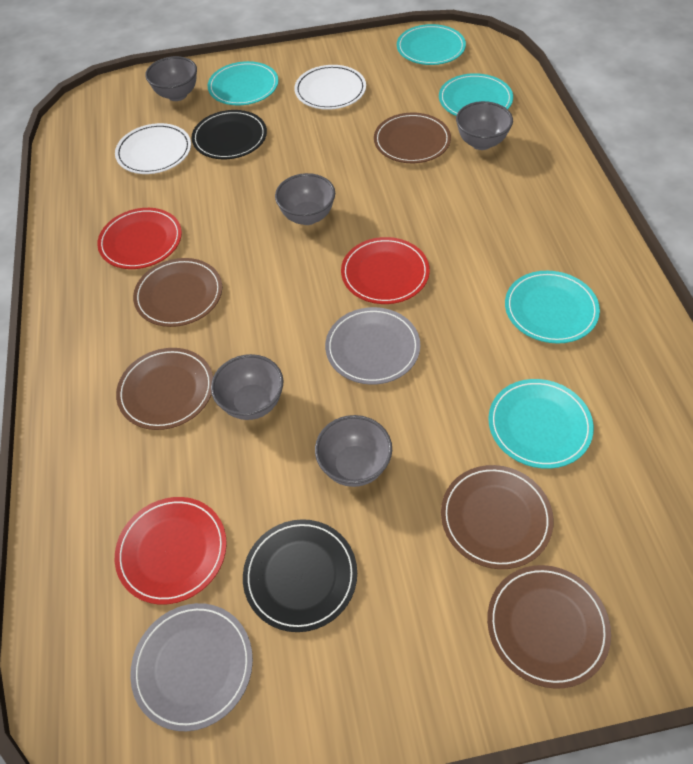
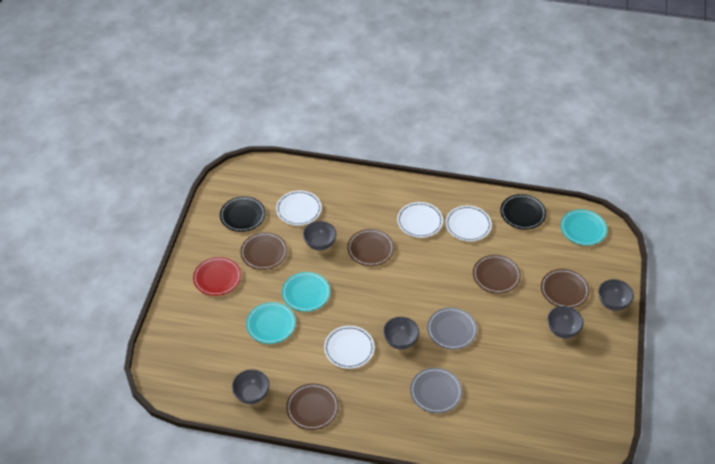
red plate: [97,208,182,269] [115,497,227,604] [341,237,430,304] = 3 -> [193,257,241,296] = 1
turquoise plate: [208,61,279,105] [397,24,466,65] [439,73,513,116] [488,379,594,469] [505,271,600,344] = 5 -> [246,302,296,344] [282,272,330,312] [561,209,607,246] = 3
white plate: [115,123,191,174] [294,65,366,110] = 2 -> [276,190,322,226] [324,326,375,369] [397,202,443,238] [445,206,492,241] = 4

